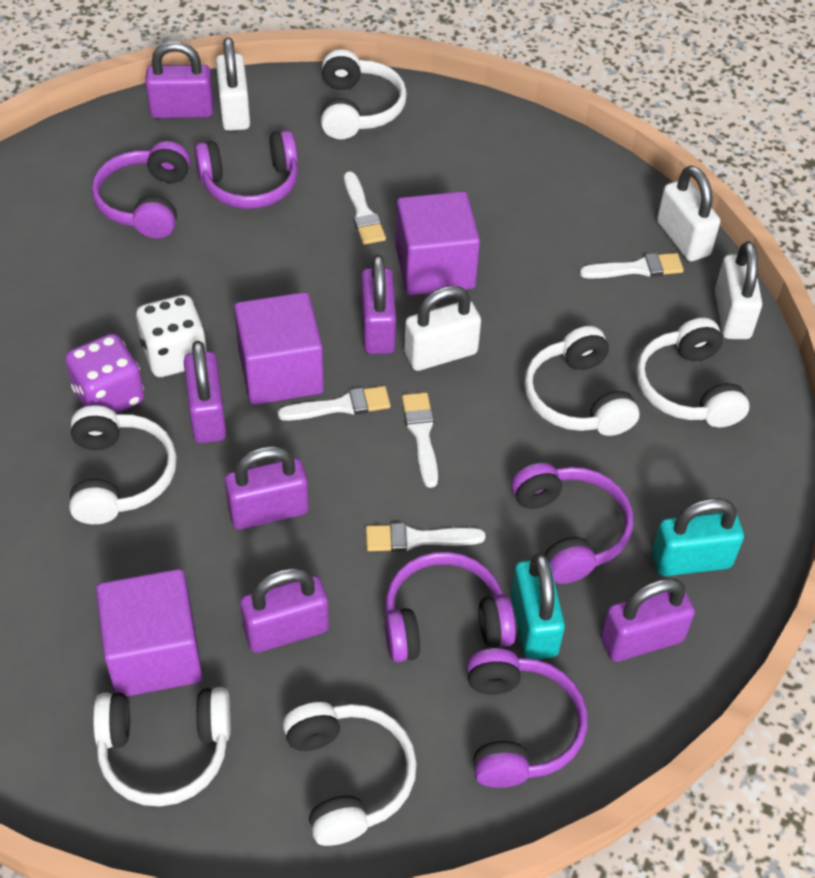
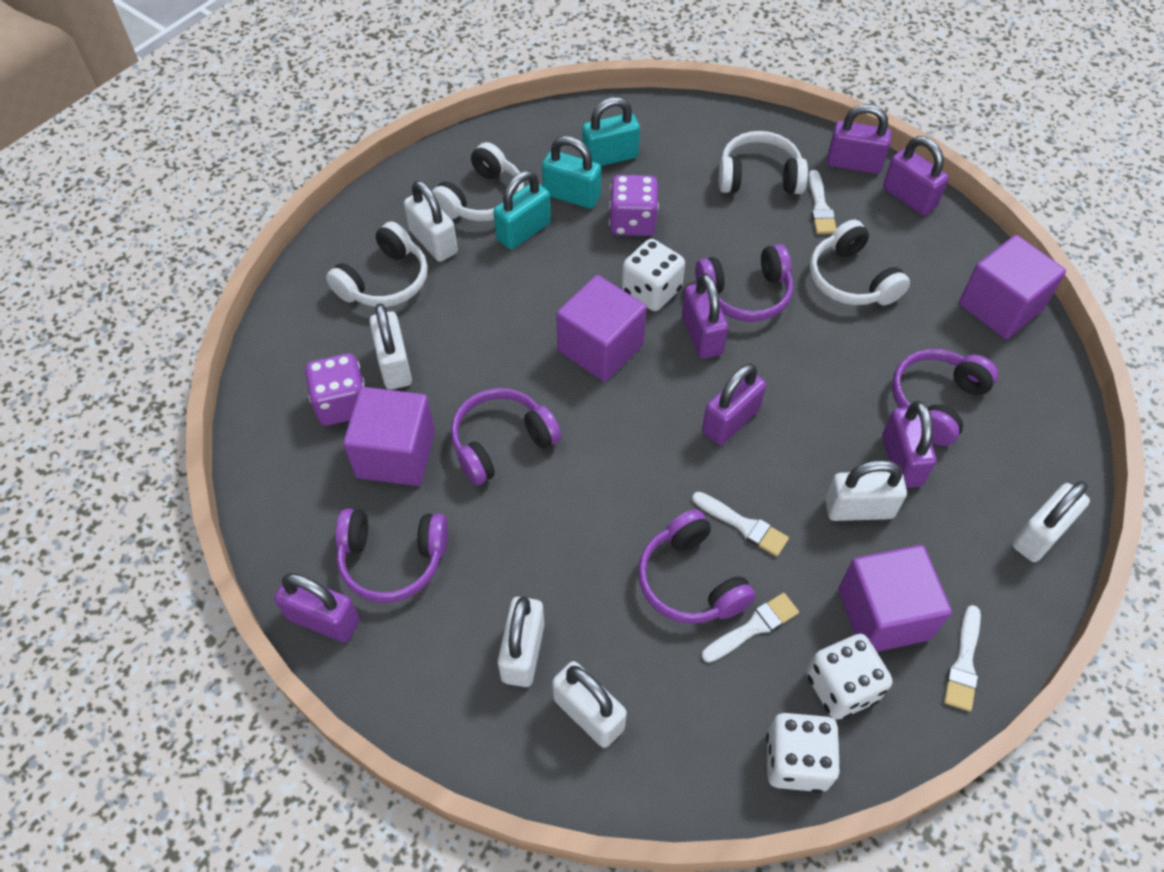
purple cube: [96,569,202,696] [234,292,324,405] [396,191,480,296] = 3 -> [343,387,435,486] [556,275,647,382] [838,545,952,652] [959,235,1066,339] = 4
purple dice: [65,333,144,414] = 1 -> [305,353,365,426] [609,175,659,236] = 2
turquoise padlock: [511,553,565,660] [652,498,744,576] = 2 -> [493,171,551,249] [542,136,601,209] [582,97,640,166] = 3
white brush: [278,386,390,421] [344,172,386,245] [366,523,485,552] [402,392,438,488] [580,253,684,279] = 5 -> [692,492,789,557] [702,593,799,663] [808,170,837,234] [944,605,981,711] = 4
white dice: [136,295,208,377] = 1 -> [622,239,685,311] [766,712,841,793] [807,634,892,720] = 3
white headphones: [69,405,177,524] [93,687,231,807] [283,702,417,846] [321,49,407,139] [524,326,639,436] [636,318,750,428] = 6 -> [326,221,428,307] [432,142,524,221] [719,131,808,194] [810,220,910,305] = 4
white padlock: [216,37,250,131] [404,285,481,371] [657,166,720,262] [715,241,762,339] = 4 -> [370,303,412,390] [404,181,458,262] [498,596,545,687] [552,661,627,748] [825,460,907,521] [1012,481,1090,562] = 6

